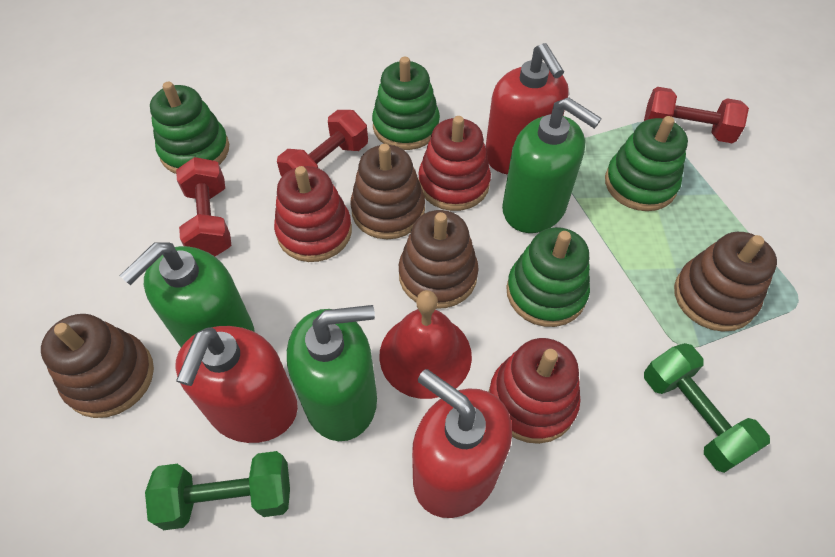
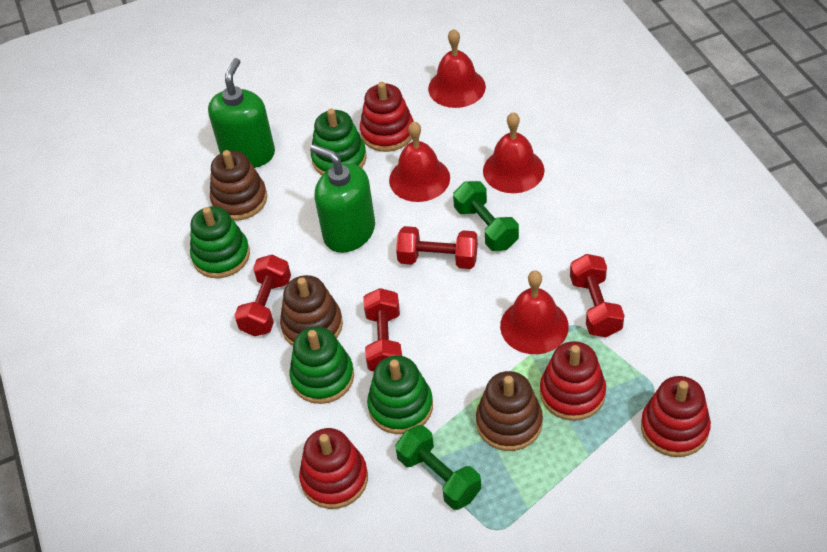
brown stacking toy: [41,314,154,418] [350,144,425,239] [399,210,479,309] [674,232,777,332] = 4 -> [210,150,267,221] [280,275,343,346] [476,371,543,451] = 3
green soap dispenser: [120,242,255,347] [287,305,377,441] [502,97,602,233] = 3 -> [208,58,275,168] [310,144,375,253] = 2
red bell: [379,290,472,399] = 1 -> [389,121,450,202] [428,29,486,108] [483,112,544,193] [500,271,569,354] = 4
red dumbbell: [176,157,231,256] [277,110,368,176] [644,87,749,143] = 3 -> [234,255,291,336] [363,288,402,371] [396,226,478,269] [570,254,624,337] = 4
red soap dispenser: [175,326,298,443] [412,369,512,518] [485,43,569,175] = 3 -> none = 0
red stacking toy: [274,166,352,262] [418,116,491,211] [489,338,581,444] = 3 -> [299,428,368,509] [360,82,414,152] [540,341,606,421] [641,376,711,457] = 4

